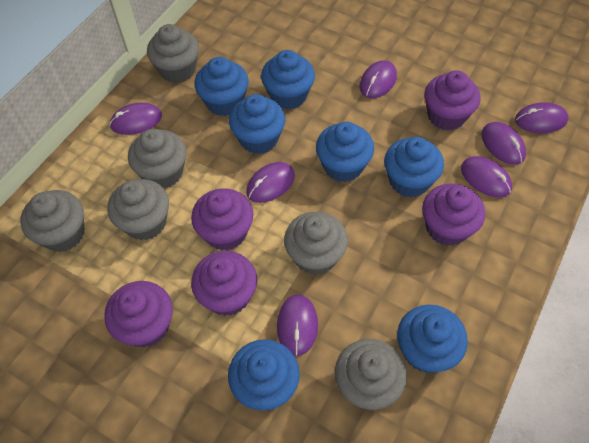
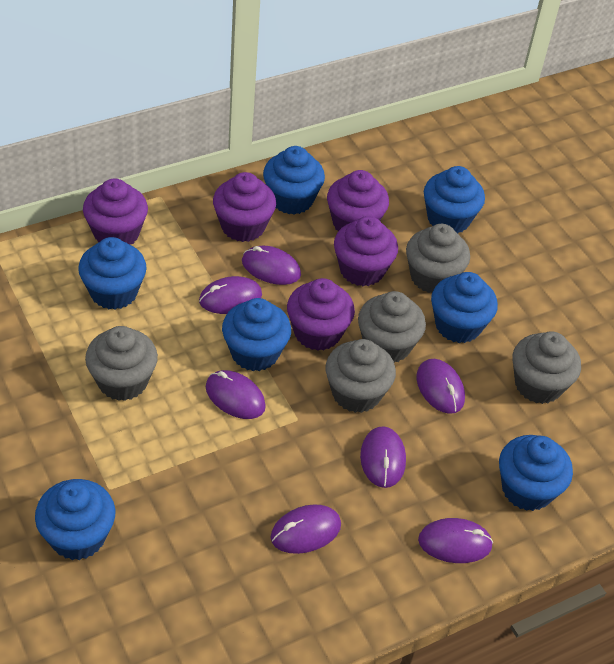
grey cupcake: [20,190,84,252] [107,179,169,240] [128,129,186,188] [147,24,199,83] [284,212,348,275] [335,339,407,410] = 6 -> [85,326,158,401] [325,339,396,413] [358,291,426,362] [406,224,470,293] [512,331,581,404] = 5

